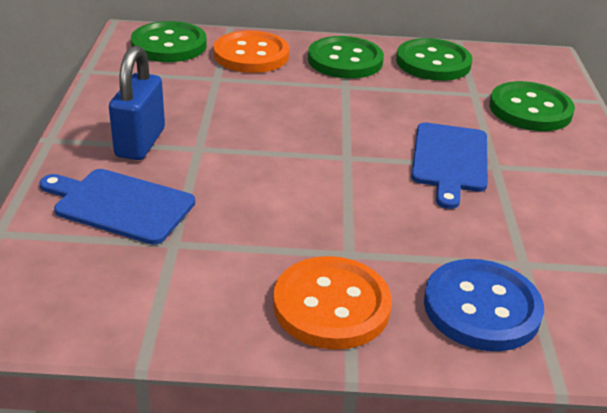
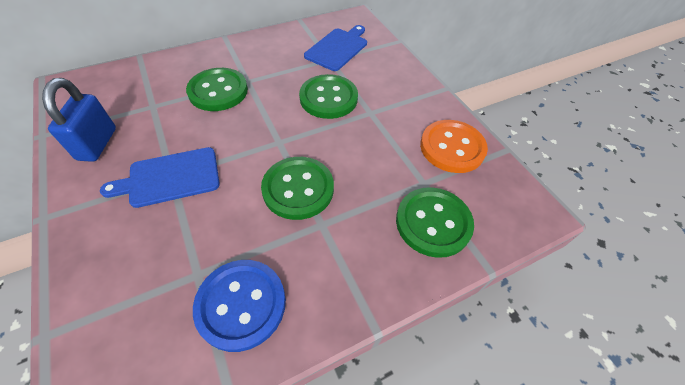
orange button: [214,31,289,73] [273,256,392,350] = 2 -> [420,120,488,173] = 1

